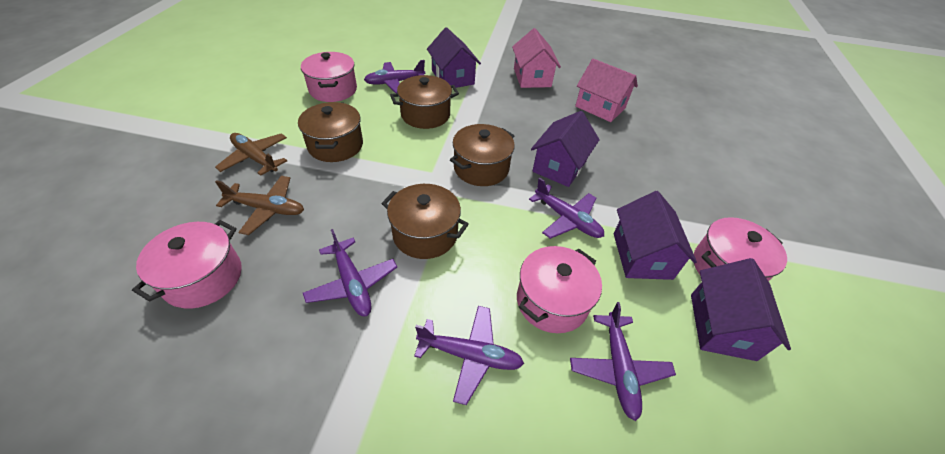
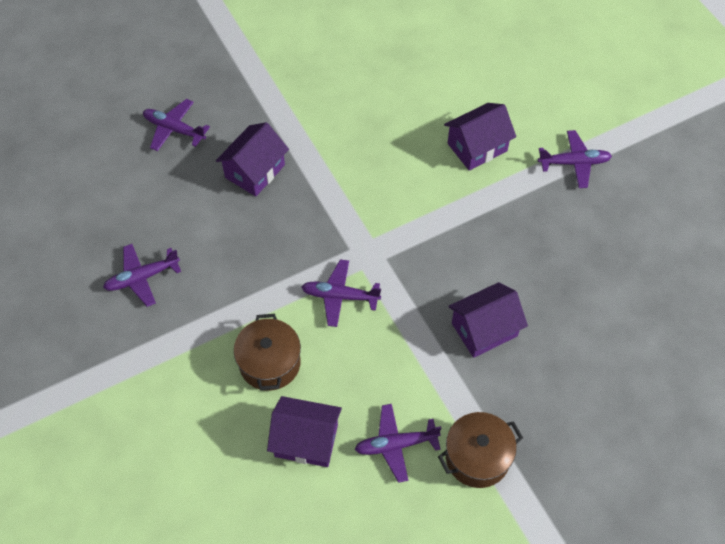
brown plane: [215,133,287,176] [215,176,304,235] = 2 -> none = 0
brown pot: [298,102,363,162] [381,184,469,259] [390,75,459,129] [450,124,515,186] = 4 -> [234,314,301,391] [438,412,523,488] = 2
pink house: [512,28,561,88] [575,59,638,122] = 2 -> none = 0
pink pot: [132,220,242,309] [301,52,357,102] [517,246,602,333] [694,217,787,281] = 4 -> none = 0

